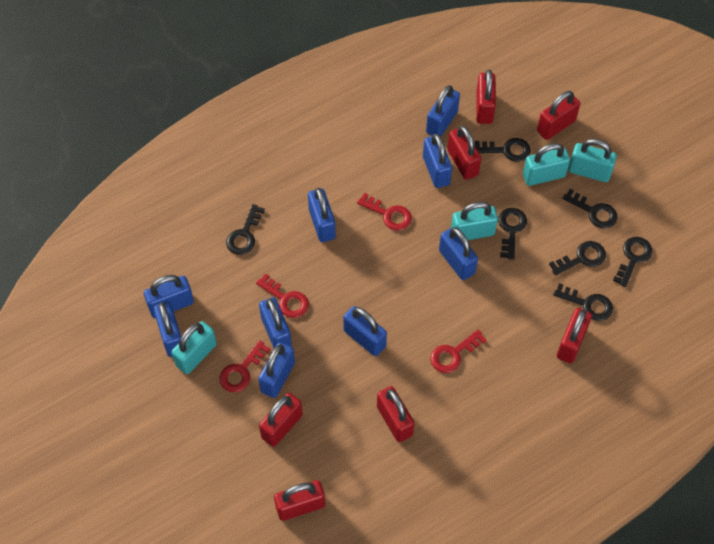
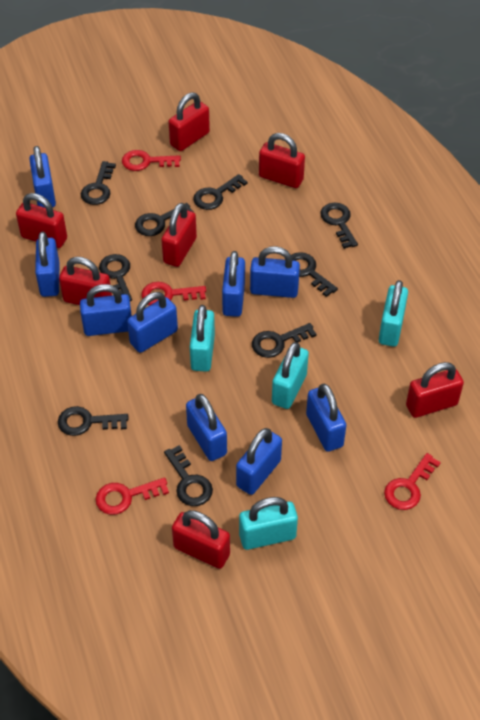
black key: [226,204,265,255] [475,138,531,162] [498,208,527,260] [549,241,606,275] [553,283,613,321] [562,189,617,228] [613,237,652,287] = 7 -> [58,406,129,436] [81,161,116,205] [99,254,132,301] [135,203,194,236] [164,445,213,506] [193,174,248,210] [252,323,317,358] [291,252,338,297] [320,203,358,249] = 9

